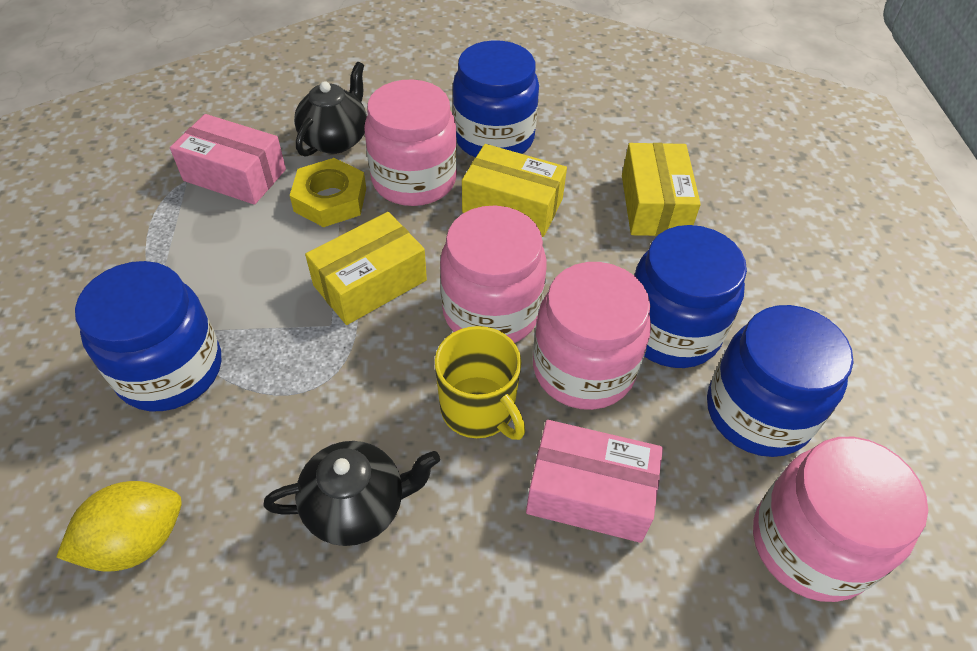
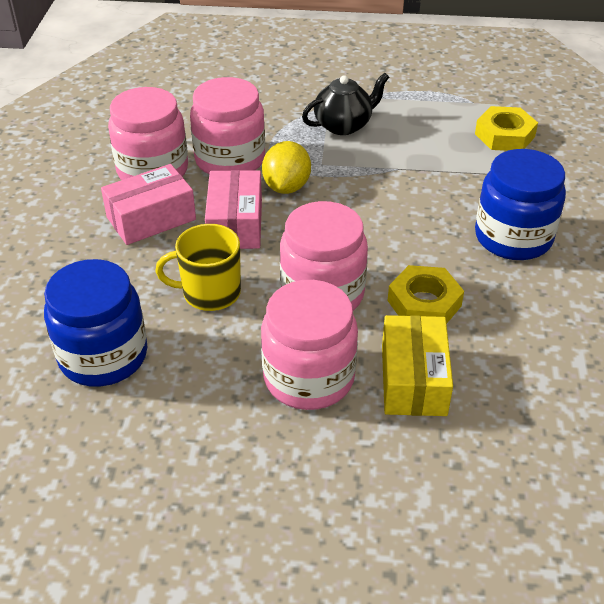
black teapot: [264,441,440,546] [294,62,367,157] = 2 -> [302,73,389,135] = 1
blue jar: [75,261,221,411] [453,40,539,157] [634,225,747,368] [707,305,853,457] = 4 -> [44,259,147,387] [475,149,566,260] = 2
yellow box: [305,212,427,325] [462,144,567,237] [622,143,701,236] = 3 -> [382,315,453,416] = 1
yellow nut: [290,158,366,227] = 1 -> [388,265,464,324] [475,106,538,151] = 2

